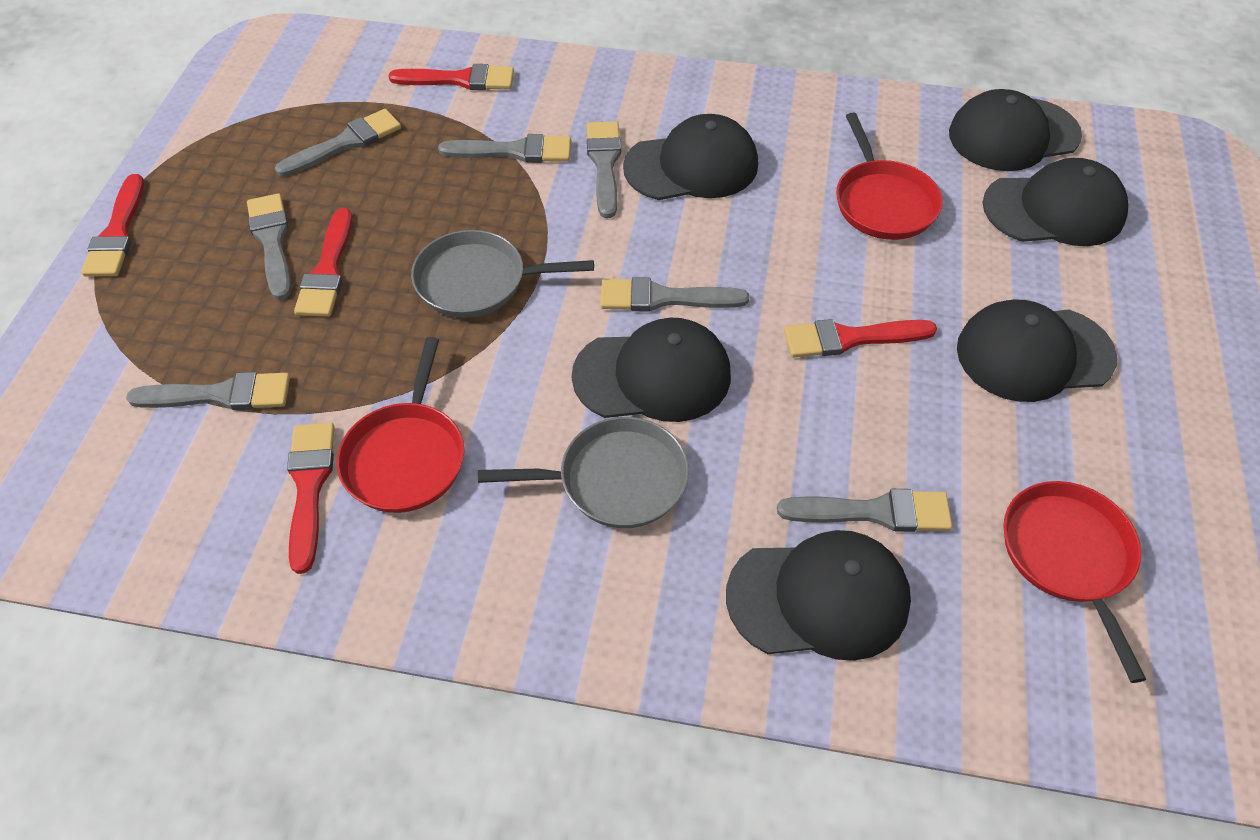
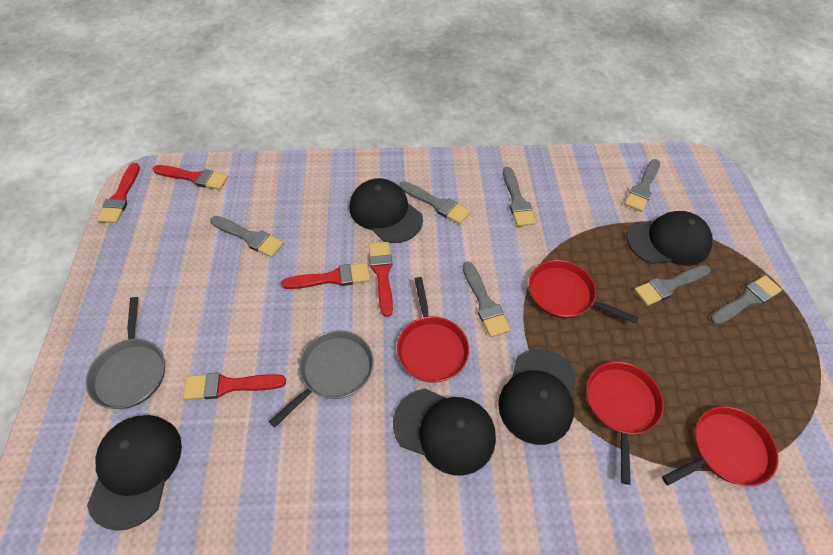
black cap: [572,318,731,422] [623,114,758,200] [726,530,911,661] [949,89,1082,171] [957,300,1117,402] [983,158,1128,246] = 6 -> [87,415,182,531] [350,178,423,243] [393,389,496,475] [498,349,576,445] [626,211,712,266] = 5
red pan: [336,337,464,513] [836,112,943,240] [1003,481,1147,683] = 3 -> [397,277,469,383] [529,260,639,324] [586,362,664,485] [662,406,778,486] = 4

